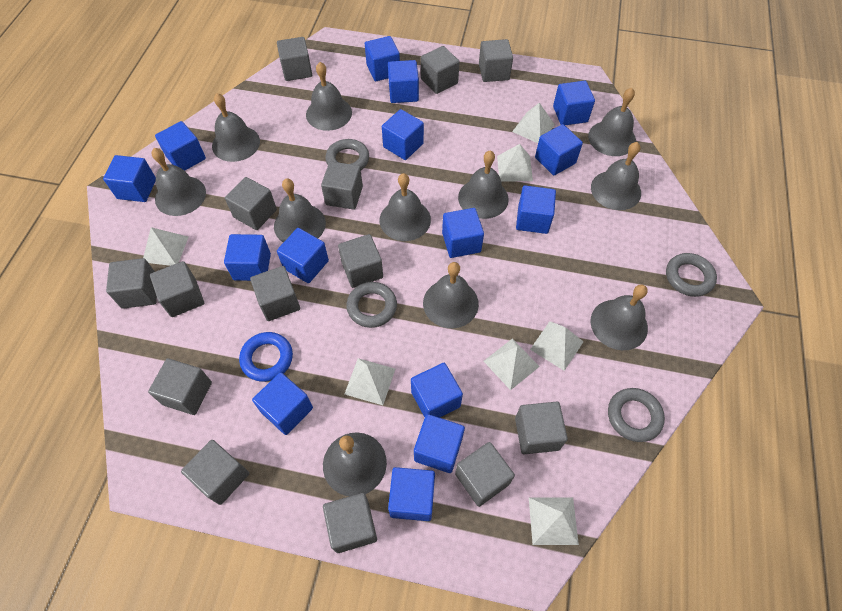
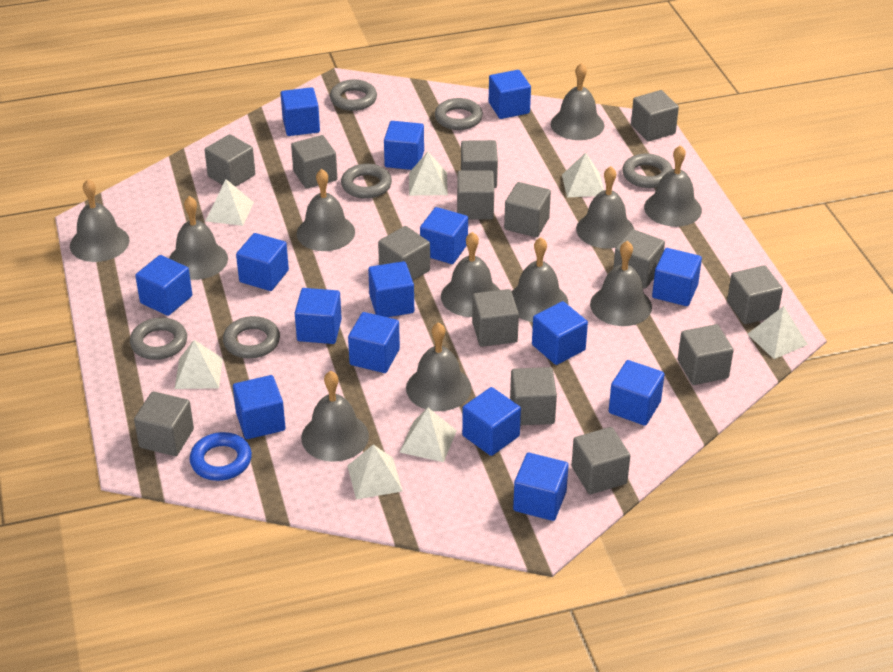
grey ring: [326,139,369,170] [346,282,397,328] [608,388,665,442] [666,253,717,297] = 4 -> [130,317,187,360] [223,316,280,359] [330,80,377,111] [341,164,392,199] [435,98,483,130] [622,153,673,188] = 6

